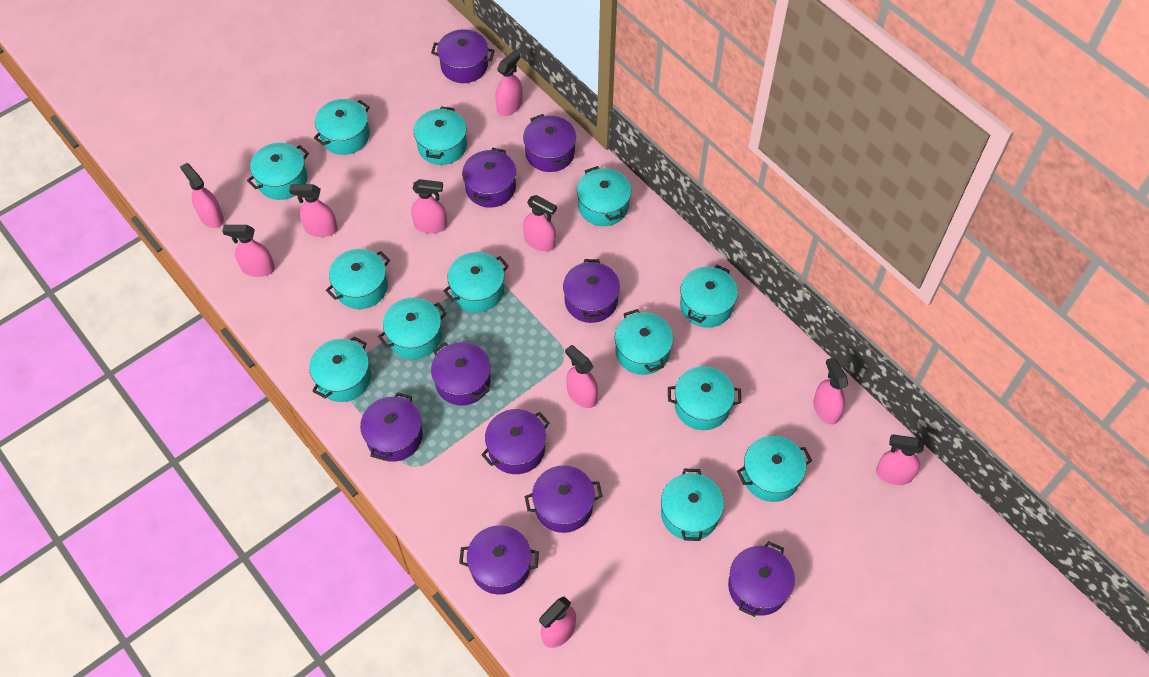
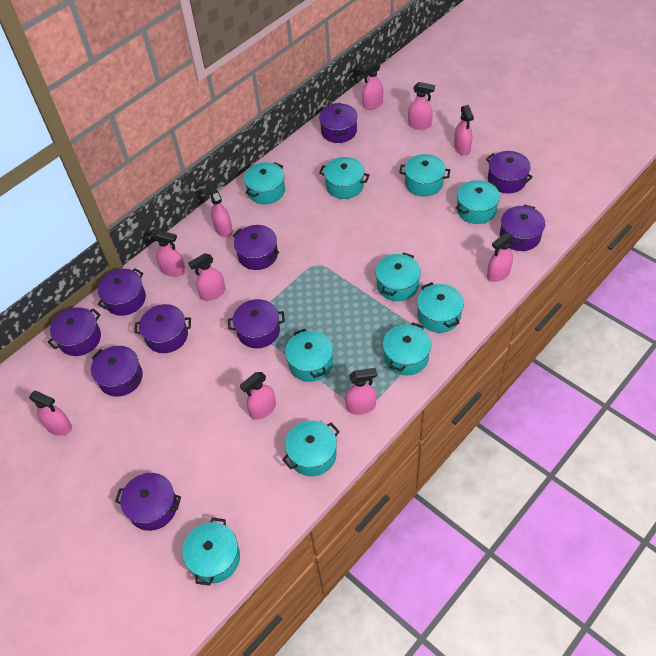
turquoise pot: [247,143,309,200] [309,337,371,402] [314,99,370,155] [326,249,390,309] [378,297,447,359] [414,106,467,165] [443,252,509,313] [577,166,631,226] [615,309,673,375] [661,468,724,541] [668,366,741,430] [680,264,738,328] [737,436,812,502] = 13 -> [182,518,240,586] [244,162,285,205] [282,420,340,476] [285,329,333,382] [319,157,370,199] [375,252,421,301] [383,322,431,376] [399,154,450,197] [417,282,464,333] [456,180,500,224] = 10

